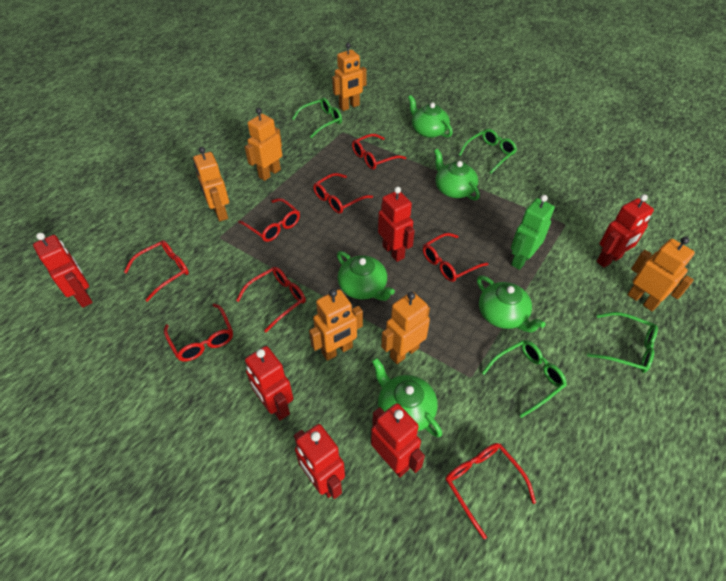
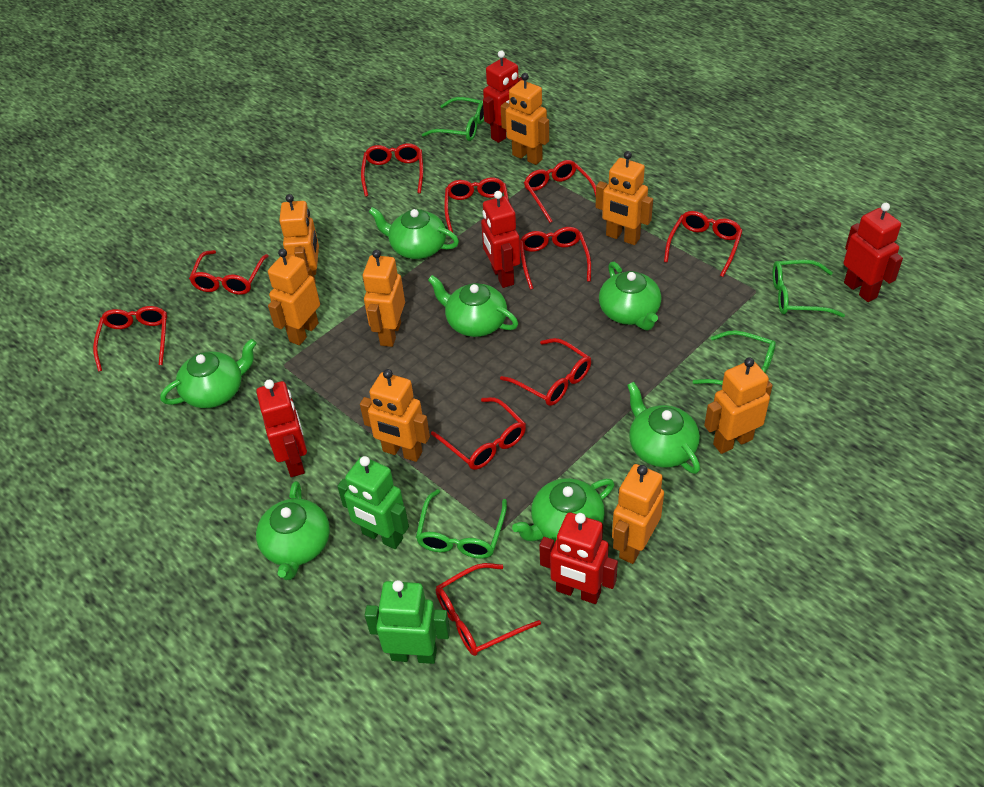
green robot: [511,195,555,270] = 1 -> [337,456,409,549] [365,580,450,664] = 2
green teapot: [337,251,395,301] [372,358,442,437] [408,95,453,138] [434,149,480,200] [477,275,545,333] = 5 -> [160,339,257,408] [256,481,330,580] [369,207,459,259] [428,275,518,337] [512,478,614,543] [599,262,661,330] [627,382,700,474] = 7
orange robot: [193,147,229,221] [245,108,282,181] [309,289,363,361] [332,43,367,111] [381,292,430,364] [627,237,695,311] = 6 -> [268,249,320,345] [279,194,319,281] [360,369,430,462] [363,250,405,347] [501,73,549,165] [596,151,653,245] [612,464,664,564] [704,357,773,454] = 8
red glasses: [124,240,189,302] [164,304,233,361] [236,267,306,332] [238,198,300,242] [313,173,373,214] [352,134,406,170] [423,233,489,282] [445,443,536,539] = 8 -> [93,306,167,372] [189,250,268,295] [361,143,423,197] [431,397,526,470] [436,563,541,656] [444,177,509,232] [500,338,591,406] [520,227,591,290] [524,160,596,223] [664,211,743,277] = 10
red robot: [33,233,93,308] [245,346,293,421] [294,424,345,499] [371,403,425,477] [378,187,415,262] [597,194,654,268] = 6 -> [256,380,307,477] [481,191,520,288] [483,50,522,143] [539,512,618,604] [843,203,903,302] = 5

